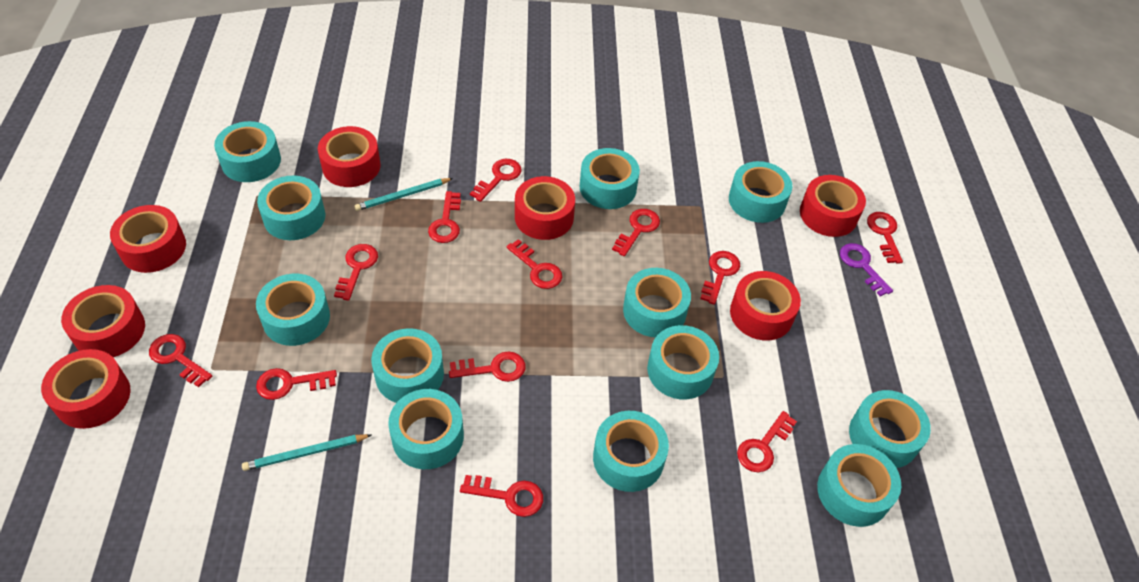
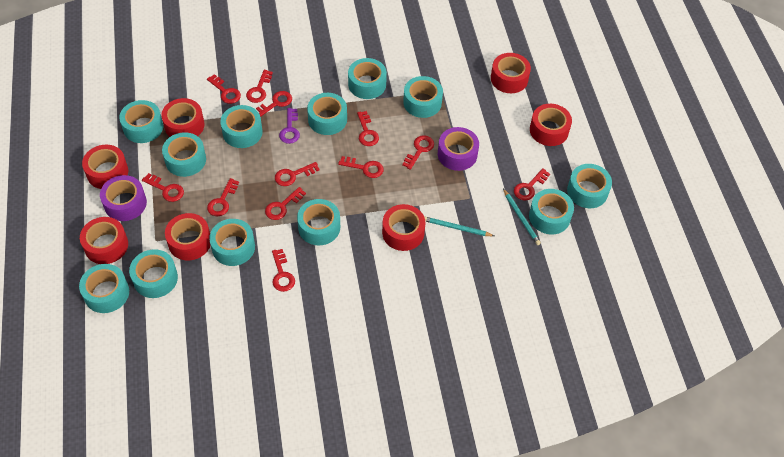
purple tape: none = 0 -> [100,175,147,221] [438,127,479,171] = 2

